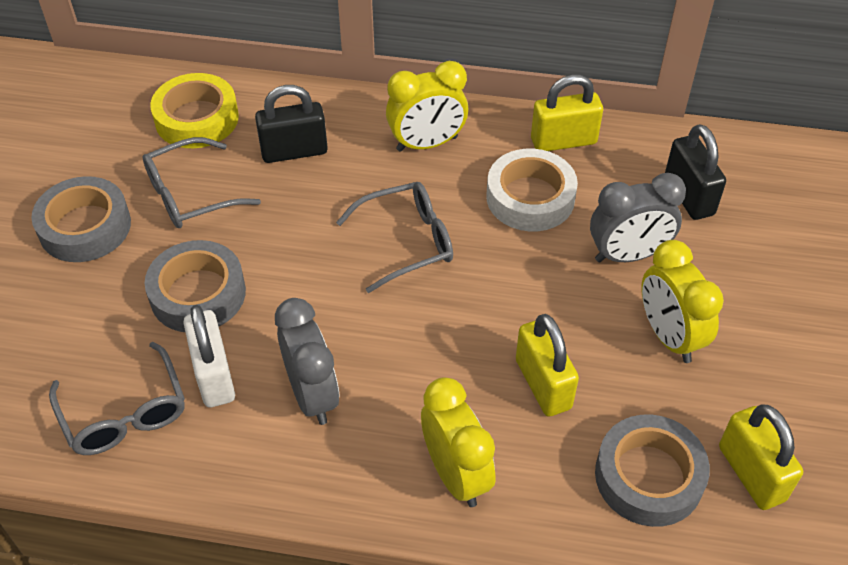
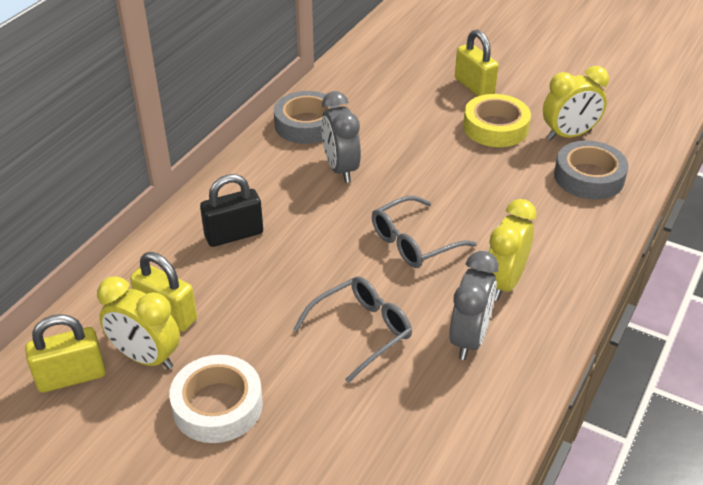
black padlock: [255,85,328,163] [665,124,726,220] = 2 -> [200,174,263,247] = 1
grey glasses: [49,342,185,455] [143,137,261,228] [336,182,453,293] = 3 -> [293,276,412,383] [372,196,477,268] = 2
grey tape: [31,176,131,262] [144,240,246,332] [595,415,710,527] = 3 -> [274,91,339,144] [554,140,629,200] = 2
white padlock: [183,305,235,407] = 1 -> none = 0

